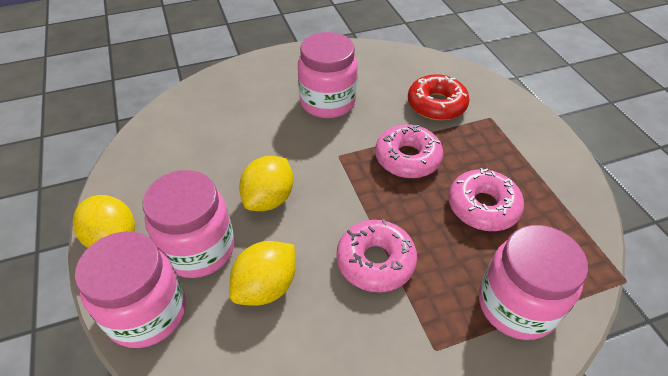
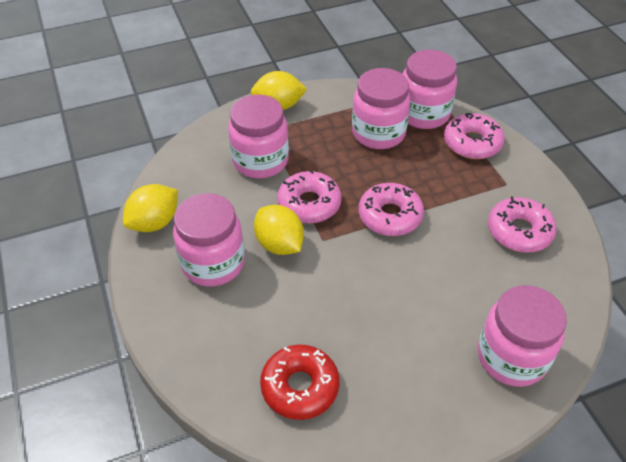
pink donut: [336,219,417,292] [375,124,443,178] [448,168,524,231] = 3 -> [277,169,342,223] [359,183,424,236] [444,113,505,159] [488,196,557,253] = 4
pink jar: [75,232,186,348] [143,170,234,278] [298,32,358,118] [479,225,588,340] = 4 -> [173,193,245,287] [228,94,289,178] [352,68,411,149] [403,49,457,129] [478,285,567,387] = 5

